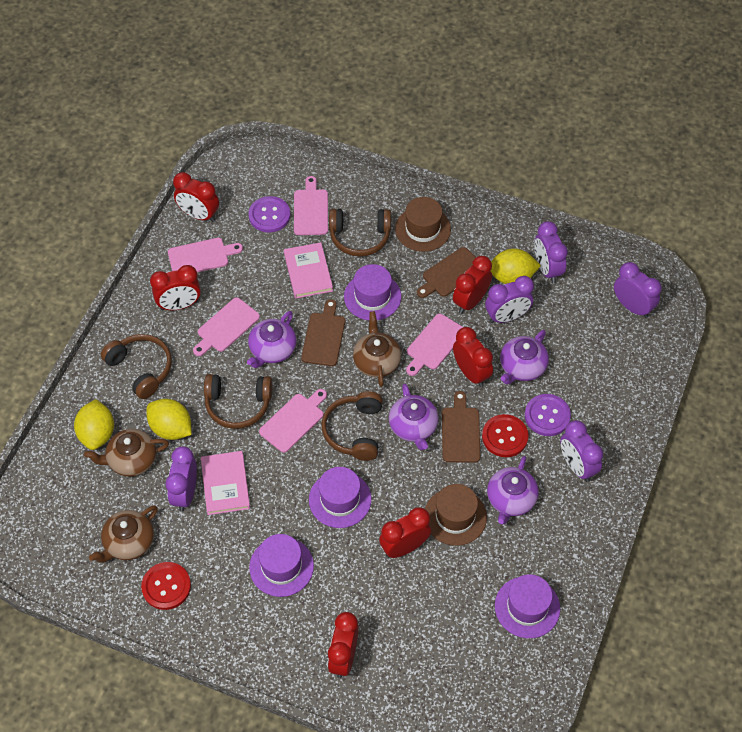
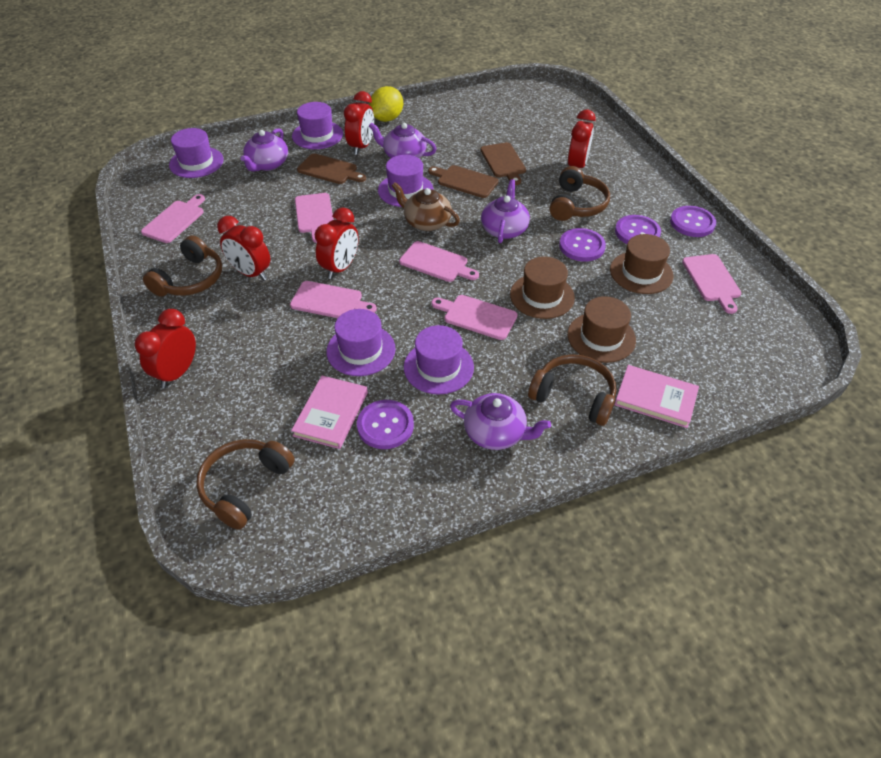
brown hat: [395,197,451,252] [425,484,487,546] = 2 -> [510,257,575,319] [568,296,636,363] [610,234,673,294] = 3
brown teapot: [84,429,169,477] [89,505,158,563] [353,311,401,387] = 3 -> [392,182,460,231] = 1
pink cutting board: [168,238,243,272] [193,297,260,356] [259,389,327,453] [294,176,328,235] [406,314,463,376] = 5 -> [141,194,205,243] [290,281,377,318] [295,193,334,243] [399,241,479,282] [431,295,517,340] [682,254,741,314] = 6
purple button: [248,196,290,233] [525,394,571,436] = 2 -> [357,400,414,449] [559,228,606,262] [615,215,661,244] [670,206,716,237] = 4
purple clock: [166,446,197,512] [485,276,534,323] [534,221,568,283] [560,420,603,482] [614,262,662,318] = 5 -> none = 0
purple hat: [249,534,314,597] [309,467,371,528] [344,264,401,320] [495,574,560,638] = 4 -> [169,128,224,178] [292,102,343,149] [326,309,396,376] [378,155,433,207] [404,325,474,395] = 5
red button: [141,562,191,610] [482,414,528,457] = 2 -> none = 0
red clock: [150,265,201,310] [173,172,219,222] [328,612,359,678] [379,507,431,558] [453,256,492,314] [453,327,493,387] = 6 -> [135,309,196,388] [217,216,271,281] [315,208,358,279] [344,91,374,155] [568,110,596,168] = 5
yellow lemon: [74,399,114,450] [146,399,192,440] [491,248,541,284] = 3 -> [369,86,403,122] = 1

